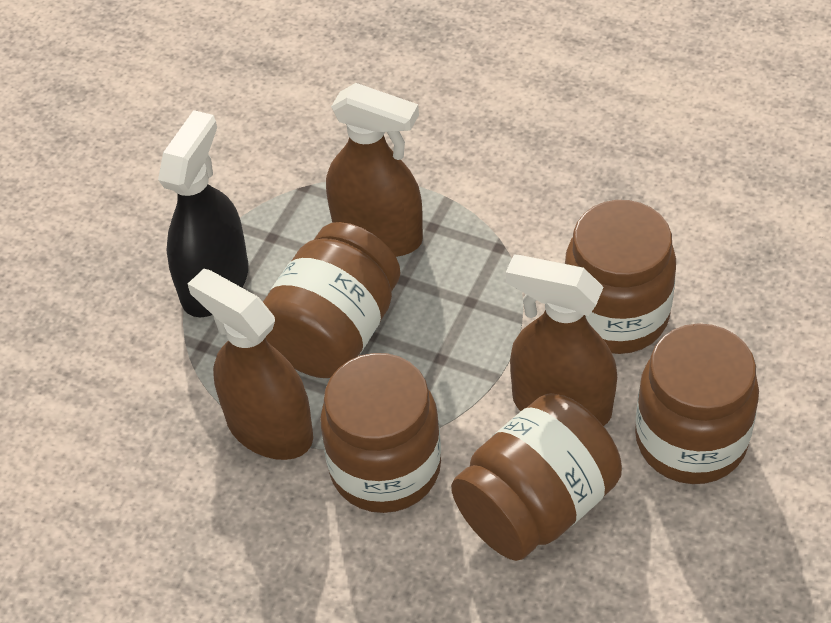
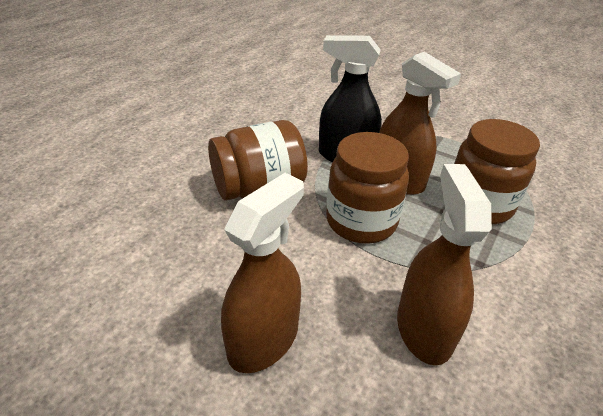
brown jar: [263,222,400,378] [320,353,441,513] [451,393,622,561] [565,200,676,354] [635,323,759,484] = 5 -> [208,120,308,201] [326,132,409,243] [454,119,540,224] = 3

